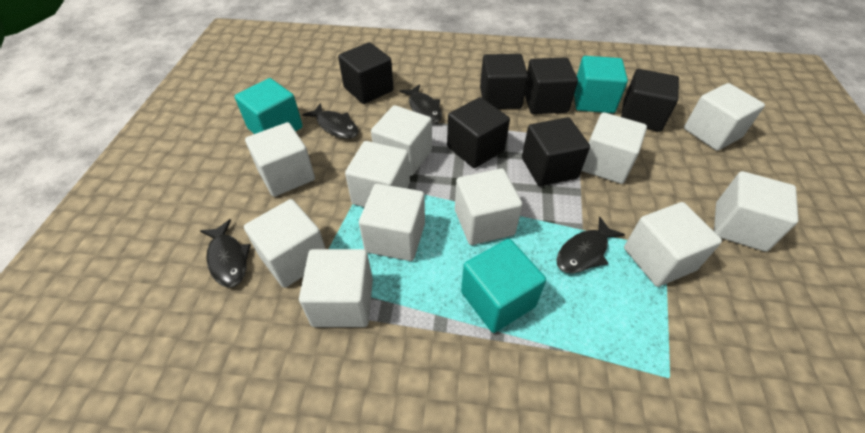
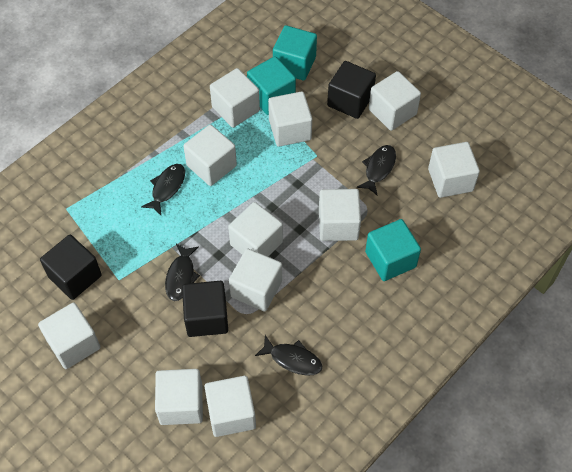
black cube: [338,42,394,104] [447,97,510,168] [480,54,528,109] [522,117,590,186] [525,57,578,114] [621,69,679,132] = 6 -> [40,235,102,300] [182,281,228,337] [327,61,376,119] = 3

